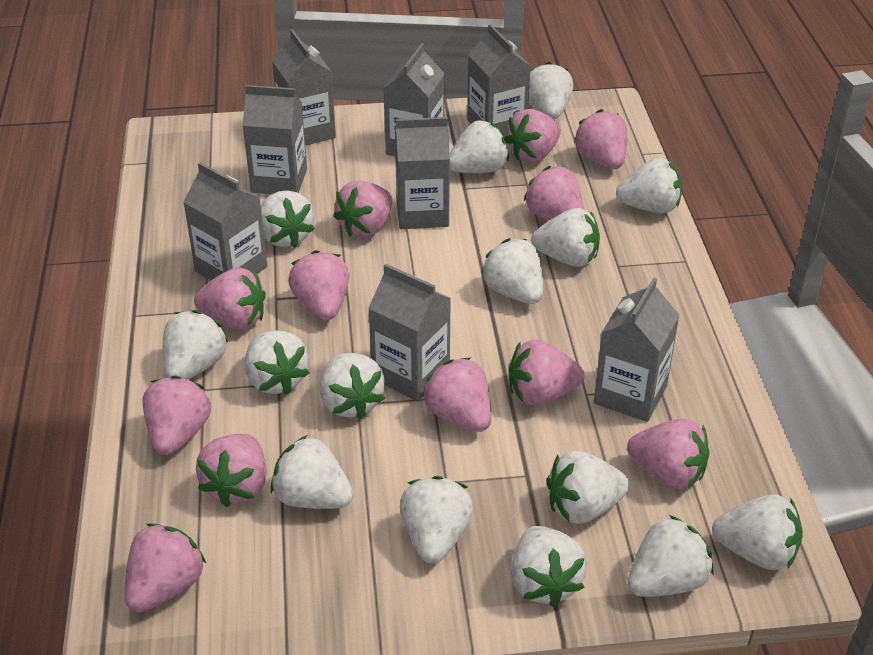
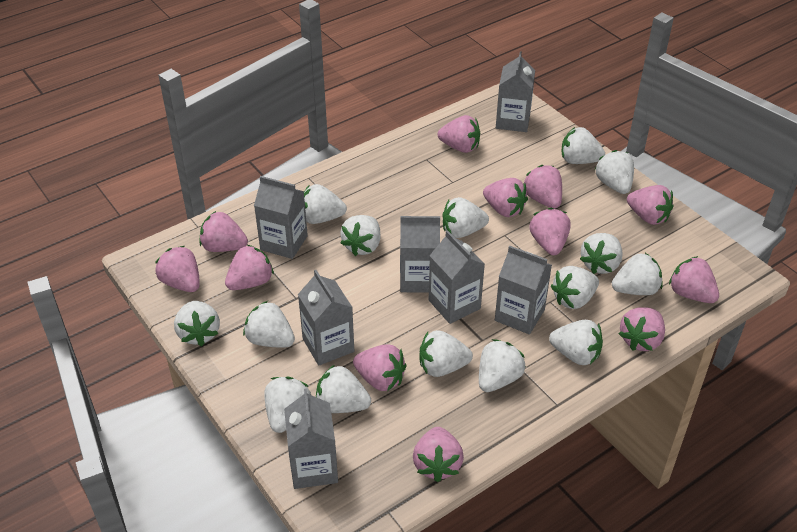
grey carton: [183,162,267,280] [242,85,307,194] [272,29,336,145] [368,264,451,401] [384,43,445,157] [395,117,450,229] [467,24,531,138] [594,278,679,422] = 8 -> [254,176,308,259] [284,389,338,489] [298,270,354,366] [400,216,440,293] [429,230,485,324] [495,246,552,334] [496,52,535,132] = 7

